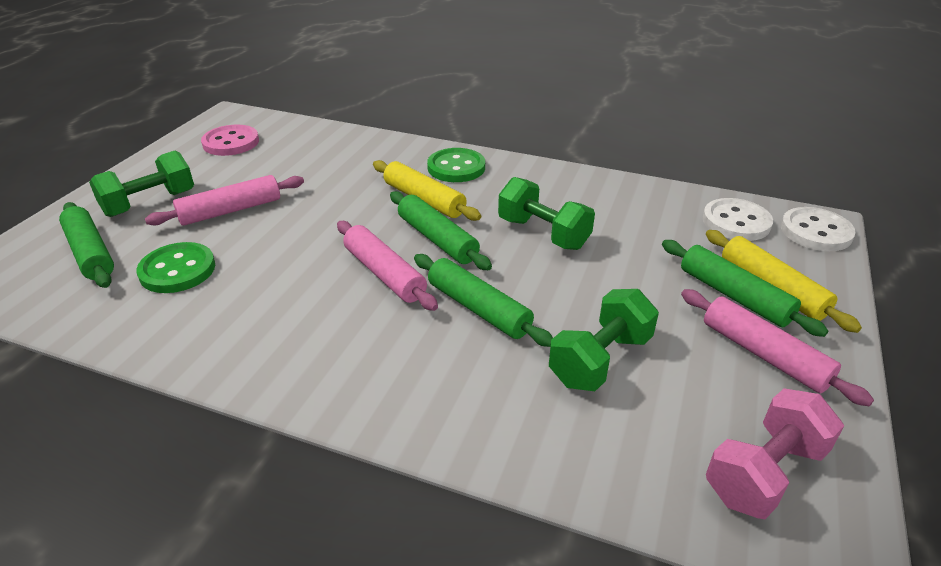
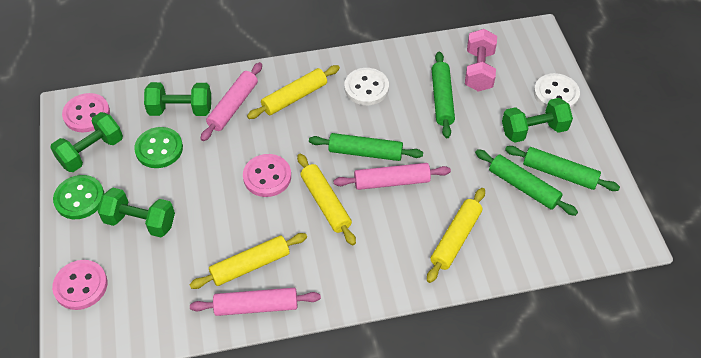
green dumbbell: [89,151,194,217] [498,177,595,250] [549,289,659,391] = 3 -> [50,112,123,172] [98,188,175,237] [144,82,211,116] [502,98,573,143] = 4
pink button: [201,125,259,156] = 1 -> [52,260,108,310] [62,93,110,132] [243,154,291,197] = 3
yellow rolling pin: [373,160,481,221] [706,230,862,333] = 2 -> [189,233,307,289] [247,65,340,119] [297,154,356,245] [427,188,485,283] = 4

